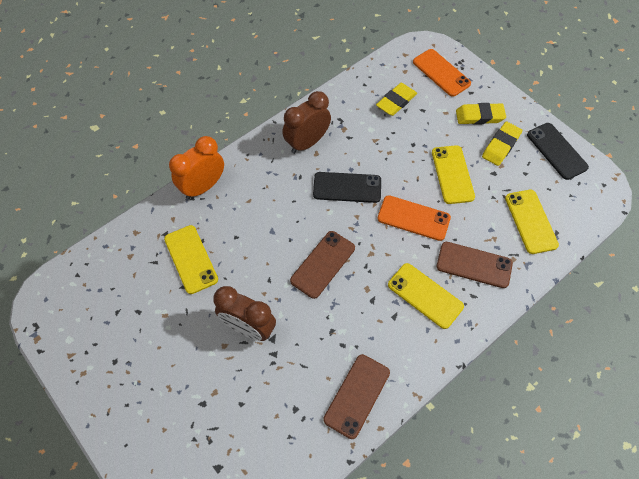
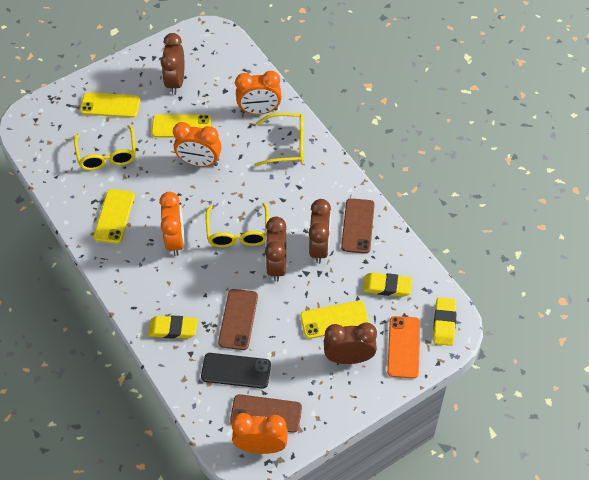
black phone: [313,172,381,203] [527,123,589,180] = 2 -> [201,353,271,388] = 1
brown clock: [213,286,276,341] [282,91,331,154] = 2 -> [160,33,184,95] [265,217,286,282] [309,199,331,264] [324,323,377,364] = 4
orange clock: [169,136,224,199] = 1 -> [159,192,185,256] [173,122,222,167] [232,413,288,454] [235,71,282,115] = 4
orange phone: [377,195,451,241] [413,49,471,97] = 2 -> [387,316,420,379] = 1
yellow glasses: none = 0 -> [74,125,136,170] [206,203,269,247] [255,113,303,166] = 3

